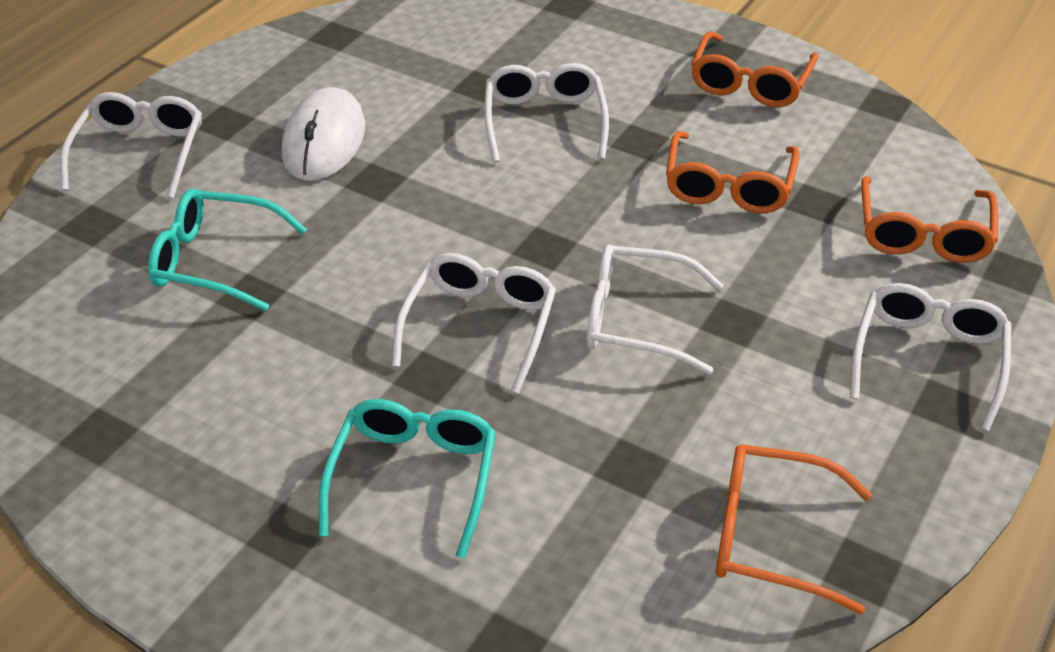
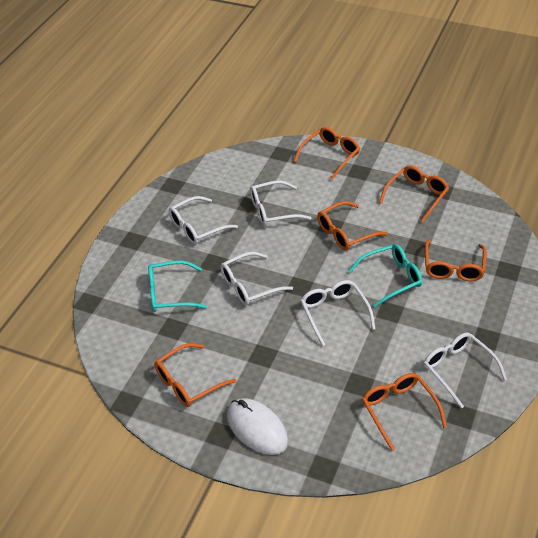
orange glasses: [666,131,800,213] [691,31,819,107] [716,444,872,614] [861,176,998,263] = 4 -> [154,343,236,407] [294,127,360,180] [317,201,388,250] [362,373,447,451] [379,165,449,223] [425,240,487,281] = 6

